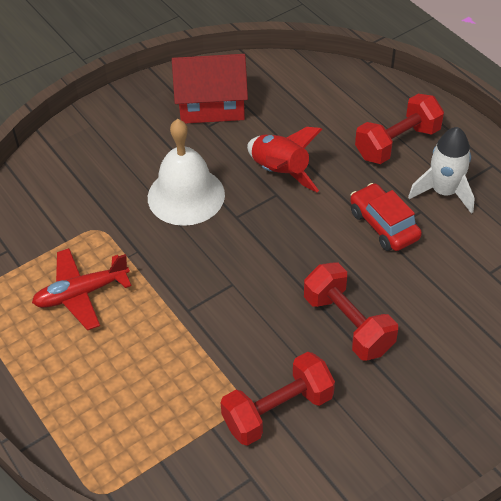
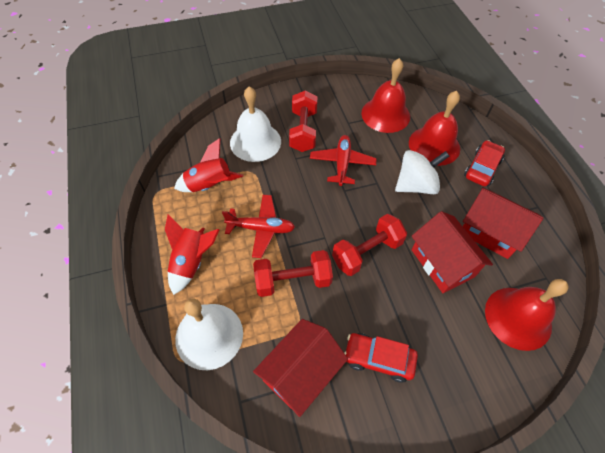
red bell: none = 0 -> [361,58,410,133] [409,91,460,166] [485,279,569,351] = 3
red car: [350,183,422,251] = 1 -> [344,333,418,383] [464,140,505,186] = 2
red house: [172,54,248,124] = 1 -> [253,319,348,417] [412,211,493,293] [463,187,543,259] = 3
red plane: [32,248,132,330] = 1 -> [222,195,295,258] [310,135,377,186] = 2
red rocket: [247,127,322,192] = 1 -> [165,214,220,295] [174,138,243,192] = 2
white bell: [148,119,225,226] = 1 -> [175,299,243,370] [230,87,281,162] = 2
white rocket: [408,127,475,214] = 1 -> none = 0
white spinning top: none = 0 -> [395,150,449,194] = 1

